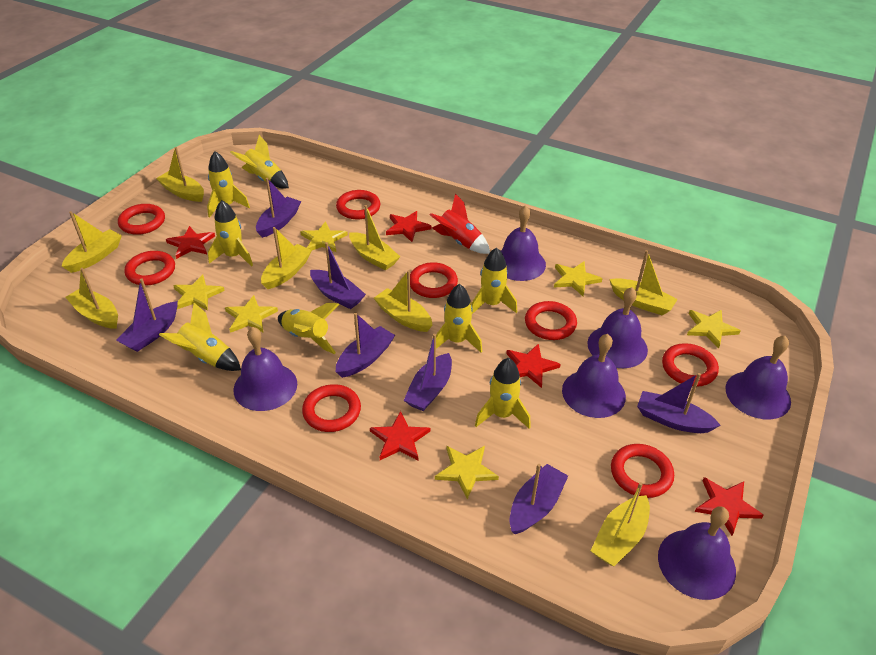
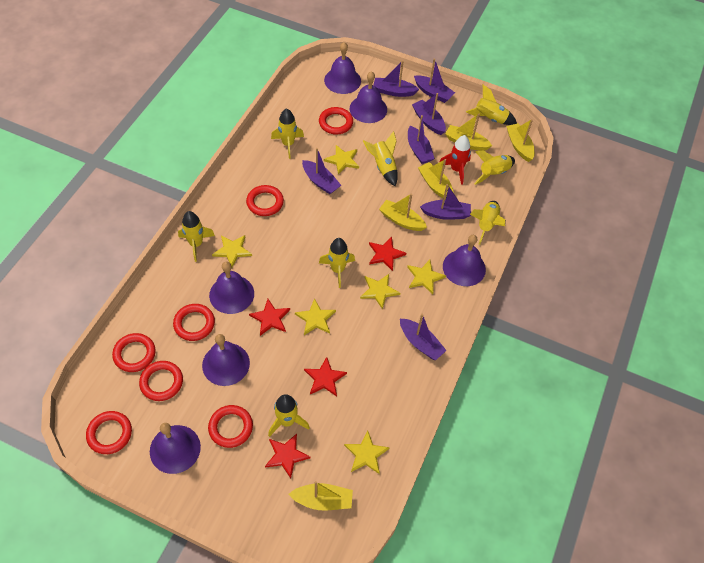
red ring: [118,204,165,235] [124,251,175,285] [302,384,361,432] [336,190,380,219] [410,262,458,298] [525,301,577,340] [611,444,674,498] [662,343,719,387] = 8 -> [86,411,132,454] [112,333,156,372] [139,361,183,401] [173,304,215,341] [208,405,253,448] [246,185,284,216] [319,107,353,135] = 7
red star: [166,226,215,259] [370,411,430,460] [386,211,431,242] [506,343,561,388] [695,477,764,536] = 5 -> [249,299,290,336] [265,433,310,478] [304,357,347,397] [369,237,406,271] = 4
yellow boat: [62,211,122,273] [65,268,118,329] [156,147,204,202] [261,227,312,289] [349,205,400,270] [374,270,432,332] [591,482,650,566] [609,250,678,315] = 8 -> [289,481,353,510] [379,193,427,231] [418,159,454,200] [445,113,492,151] [506,119,535,162] = 5

